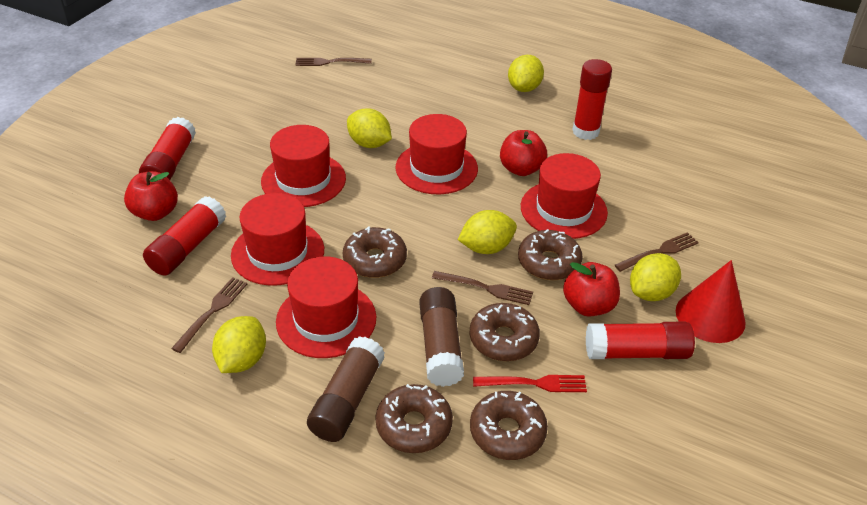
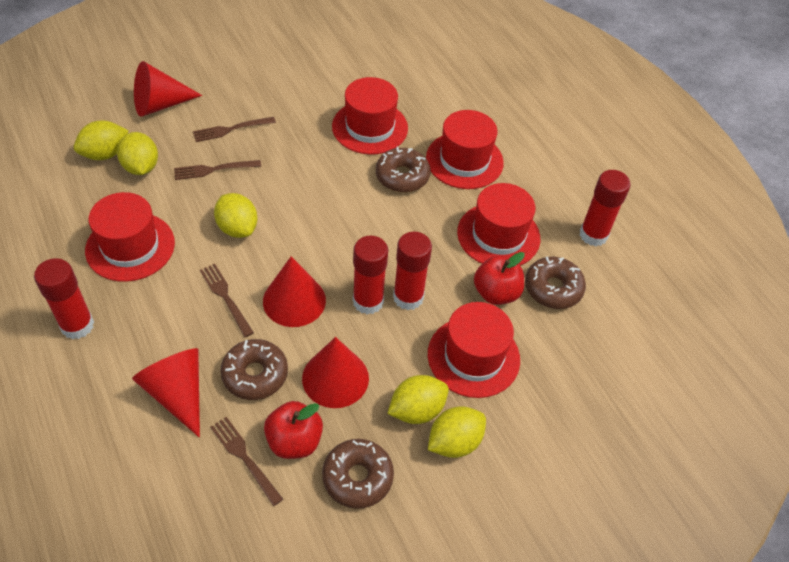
brown donut: [343,227,407,278] [375,384,453,453] [470,303,540,361] [470,391,548,460] [518,229,583,280] = 5 -> [220,339,288,400] [322,439,394,509] [376,147,430,192] [525,256,586,309] = 4
brown glue stick: [307,336,385,442] [419,287,464,387] = 2 -> none = 0
red apple: [124,171,178,221] [500,130,547,176] [563,262,620,317] = 3 -> [264,401,323,459] [474,252,525,305] = 2
red cone: [676,260,746,343] = 1 -> [132,348,200,438] [134,61,202,117] [263,256,326,327] [302,337,369,408] = 4
red fork: [473,375,587,392] = 1 -> none = 0

